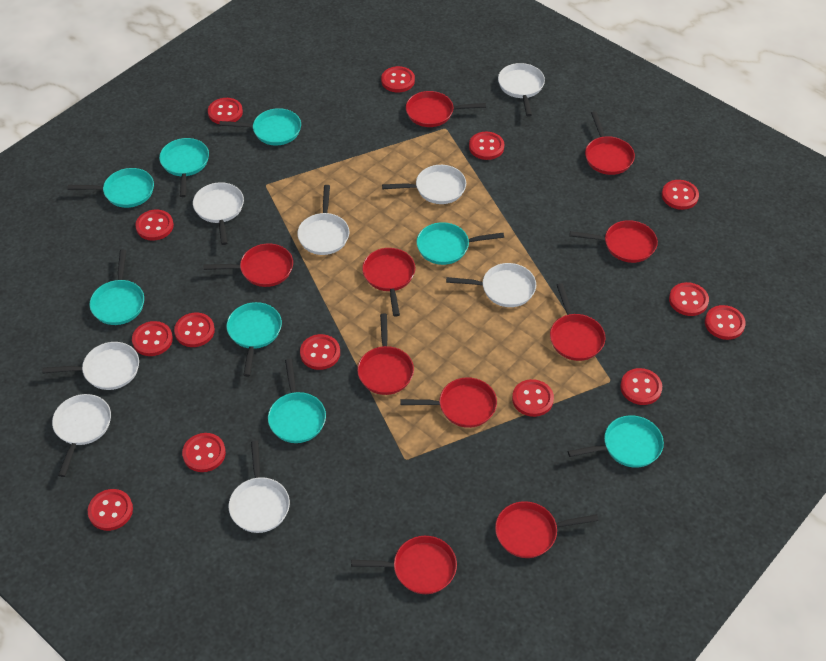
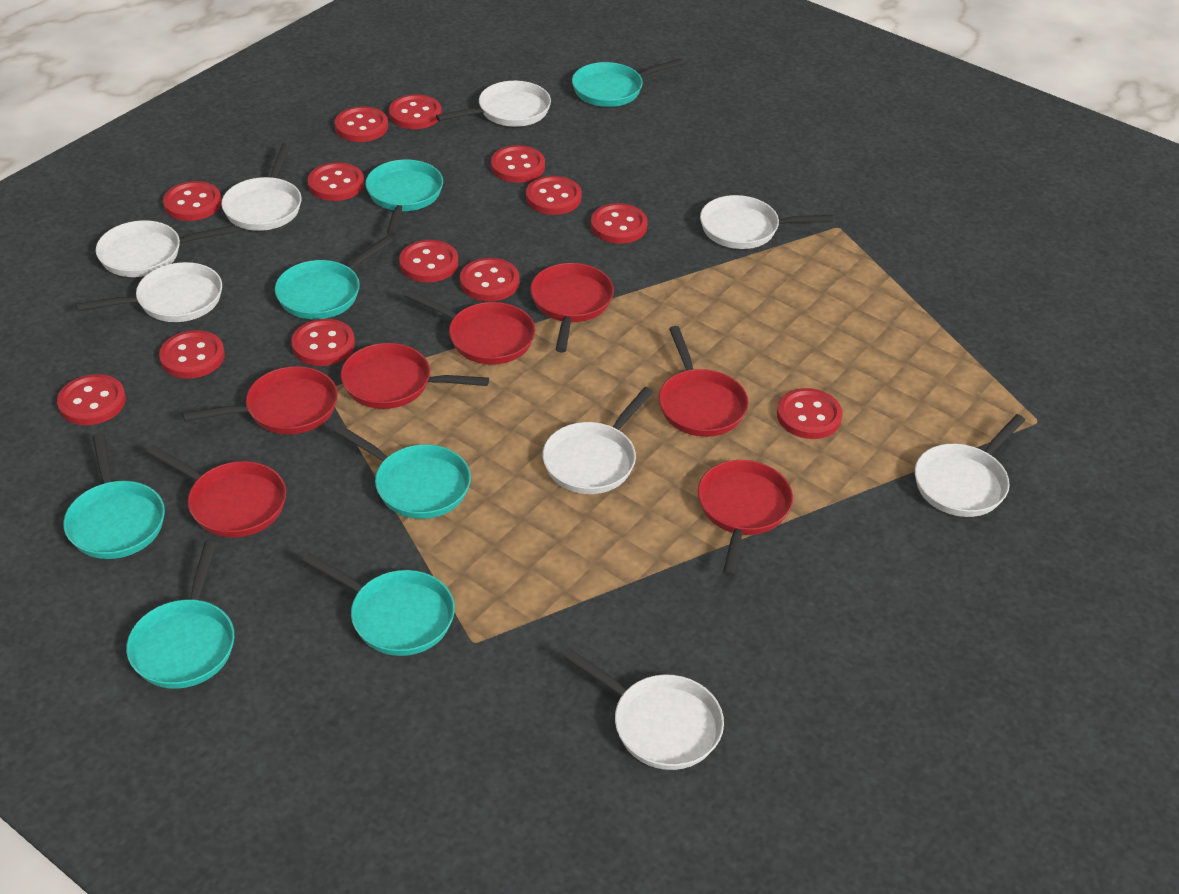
red button: [88,489,133,531] [132,321,173,356] [135,210,174,241] [174,313,215,347] [182,433,226,472] [208,98,243,124] [300,334,340,370] [381,66,415,92] [469,131,504,160] [512,379,554,417] [620,368,662,405] [662,180,699,210] [669,282,709,316] [705,305,746,340] = 14 -> [57,374,126,425] [159,330,225,379] [163,181,222,221] [291,319,355,366] [308,162,364,201] [334,106,388,142] [389,94,442,129] [399,240,458,282] [460,258,519,301] [491,145,545,183] [526,176,582,215] [591,203,648,244] [777,388,843,439] = 13
red pan: [204,244,293,287] [351,536,457,594] [357,314,414,395] [362,248,415,317] [400,377,497,428] [406,91,486,127] [495,501,599,558] [550,283,606,361] [570,220,658,263] [585,111,635,175] = 10 -> [146,445,286,538] [183,366,338,434] [341,343,489,409] [404,290,535,365] [530,263,614,353] [659,326,749,437] [698,460,793,577] = 7
turquoise pan: [68,168,154,208] [90,249,144,325] [159,138,209,197] [219,108,301,146] [227,302,282,377] [268,359,326,443] [417,222,504,265] [568,415,664,468] = 8 -> [63,433,165,559] [126,541,234,689] [275,236,393,320] [302,552,455,656] [333,425,471,519] [365,160,443,236] [572,58,684,107] = 7

